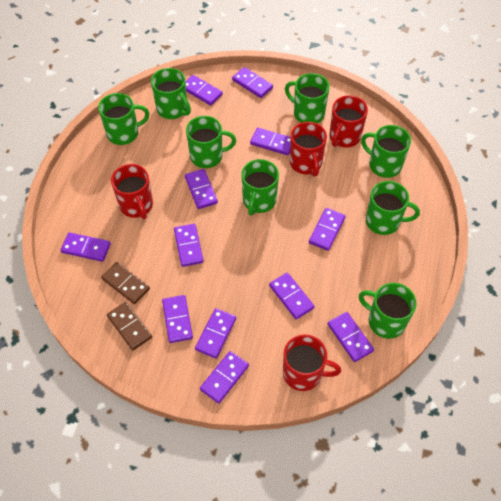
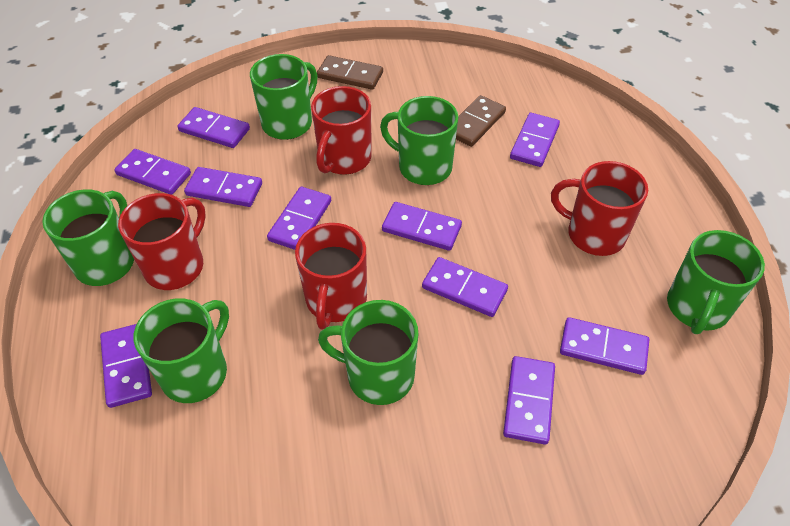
green mug: [98,93,149,145] [151,68,191,119] [186,116,236,168] [241,159,279,216] [285,73,330,123] [359,283,417,339] [361,125,411,178] [366,181,420,235] = 8 -> [42,189,134,286] [134,298,229,403] [250,54,318,140] [318,300,418,405] [380,96,458,185] [667,230,765,334] = 6
purple domino: [61,232,111,262] [162,295,193,343] [174,224,204,267] [185,75,223,105] [185,169,218,209] [195,308,236,359] [200,351,249,403] [232,67,273,98] [250,128,291,155] [269,272,315,319] [309,208,345,251] [328,312,374,362] = 12 -> [100,324,152,408] [114,149,191,195] [177,107,250,148] [184,167,262,207] [267,187,331,250] [382,202,462,251] [422,257,508,317] [503,356,555,445] [510,113,560,167] [560,317,649,375] = 10

